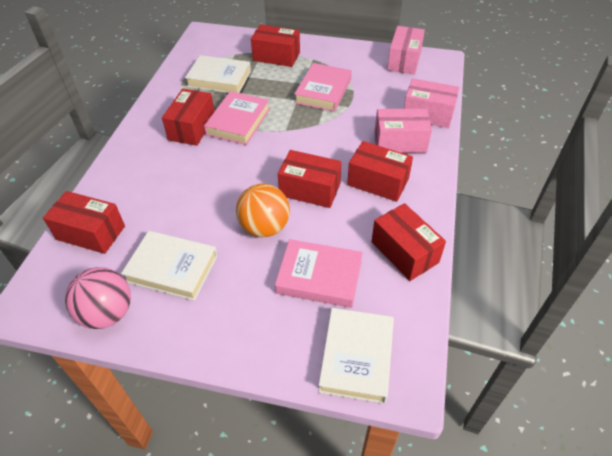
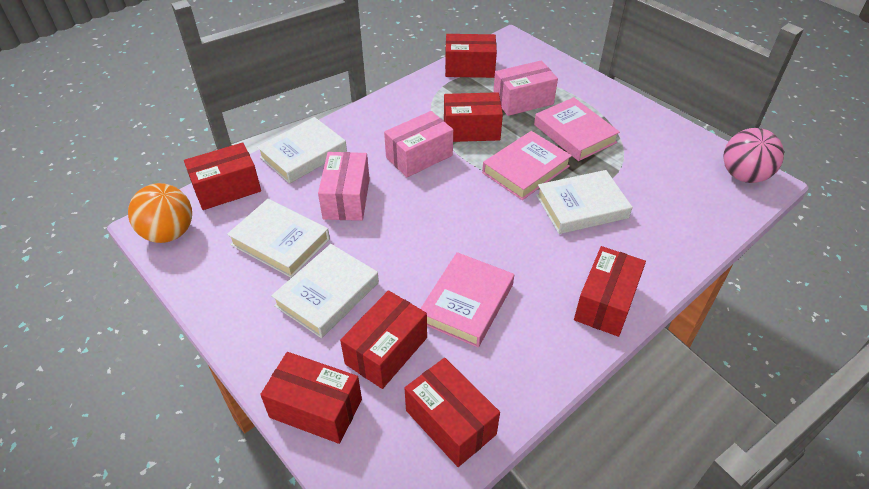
red box: [43,191,125,254] [162,89,215,146] [251,24,300,67] [278,150,342,208] [347,141,413,202] [371,203,446,281] = 6 -> [184,142,261,210] [260,352,362,444] [340,290,427,389] [404,358,500,467] [444,92,503,142] [445,34,497,78] [574,246,646,337] = 7
white book: [121,231,218,301] [185,55,251,93] [319,308,394,404] = 3 -> [227,199,330,278] [257,117,347,184] [271,244,379,338] [536,170,632,234] = 4

